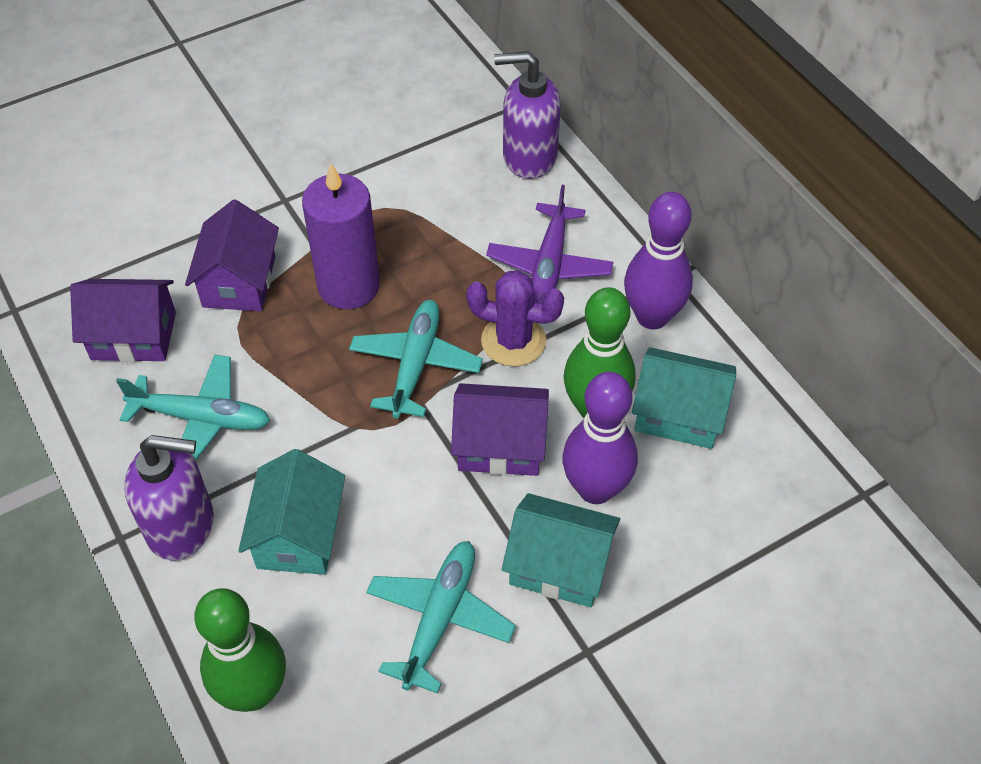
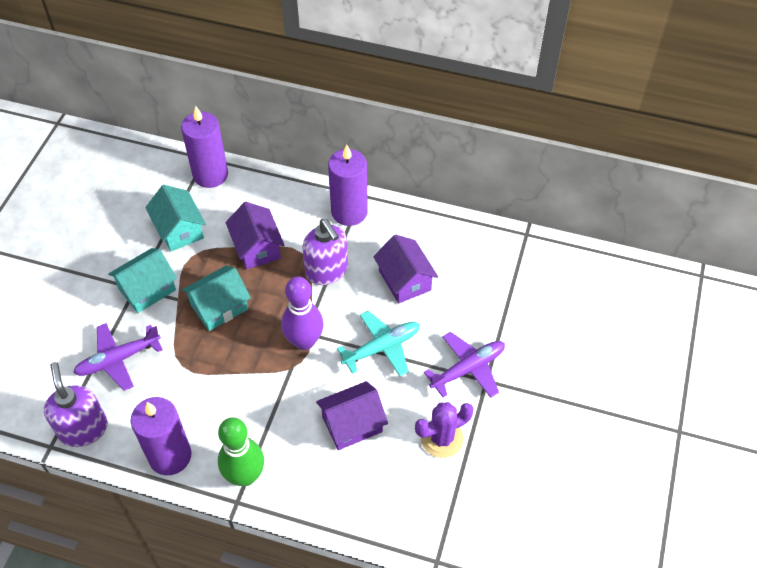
green bowling pin: [194,588,286,712] [563,287,636,418] = 2 -> [218,417,264,486] = 1
purple bowling pin: [562,372,638,504] [624,192,693,329] = 2 -> [281,277,324,350] = 1
purple candle: [302,163,380,309] = 1 -> [131,397,191,475] [181,106,228,188] [328,145,368,226] = 3
purple plane: [486,185,613,303] = 1 -> [73,323,163,391] [424,332,505,398] = 2
turquoise plane: [116,354,271,460] [349,300,483,419] [366,541,516,694] = 3 -> [337,311,420,376] = 1

